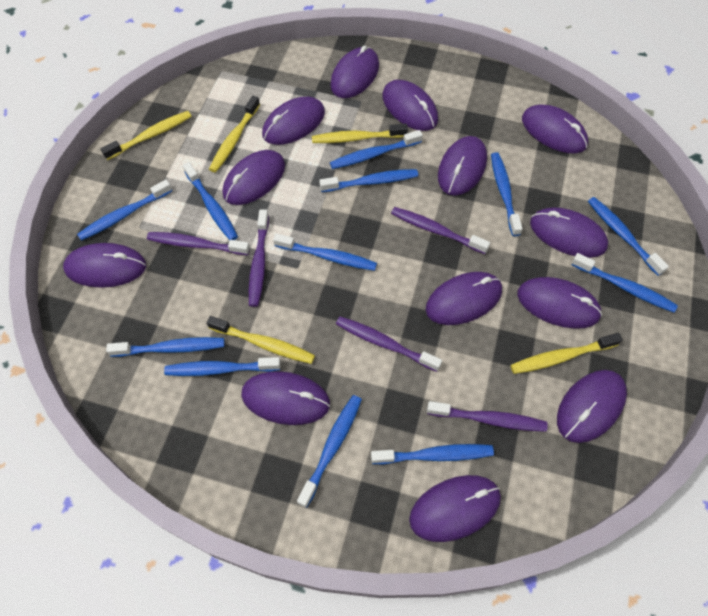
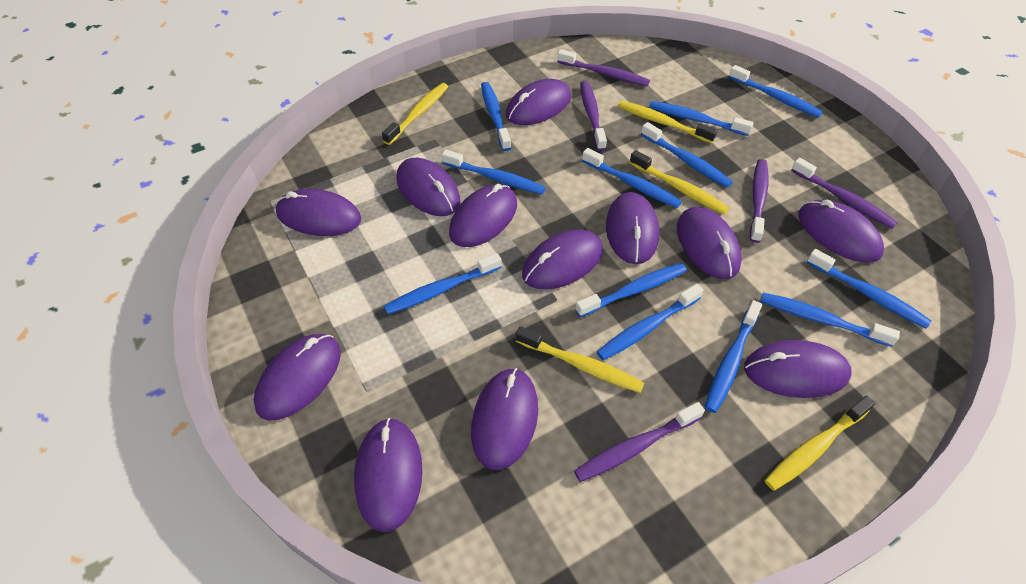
purple mouse: [63,243,146,288] [223,150,285,205] [241,371,330,425] [262,97,325,145] [330,46,379,98] [382,80,438,131] [409,475,501,542] [426,272,502,325] [438,136,487,196] [517,277,602,329] [522,104,588,153] [530,207,608,258] [557,370,627,443] = 13 -> [254,334,341,421] [276,189,361,236] [354,418,423,532] [396,158,460,216] [449,184,517,247] [471,368,538,470] [506,79,571,125] [522,230,603,289] [606,192,659,264] [677,207,742,279] [744,340,852,398] [798,200,884,263] = 12

